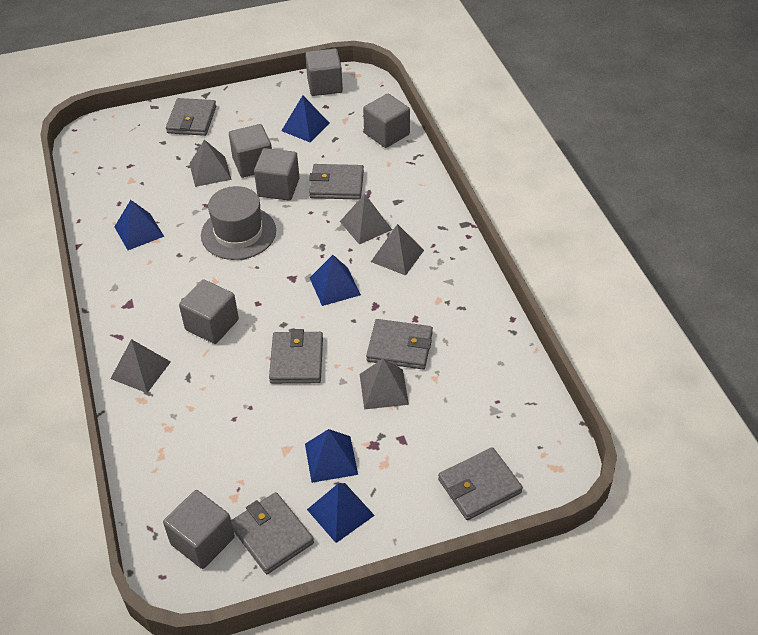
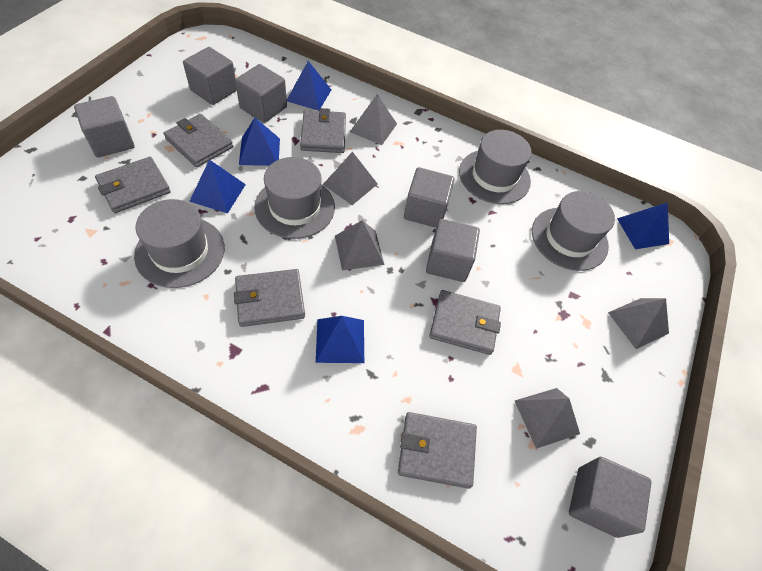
grey hat: [201,186,276,260] = 1 -> [134,199,225,288] [254,157,335,239] [459,130,532,204] [532,191,615,271] = 4

